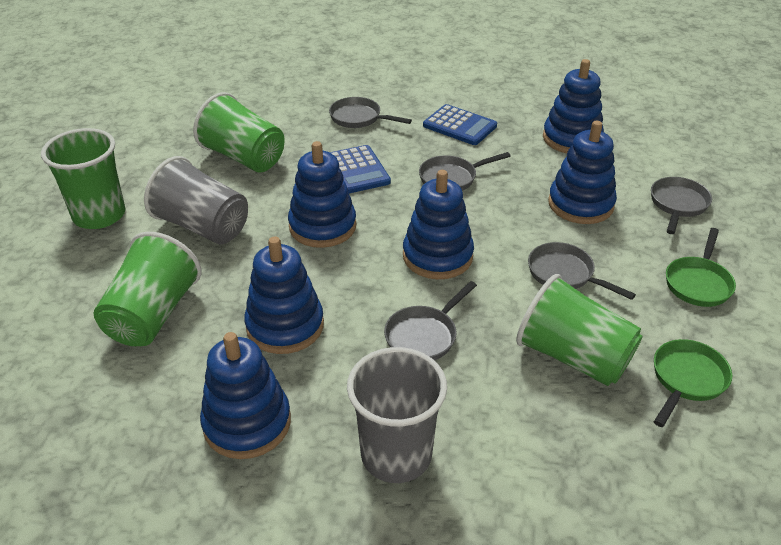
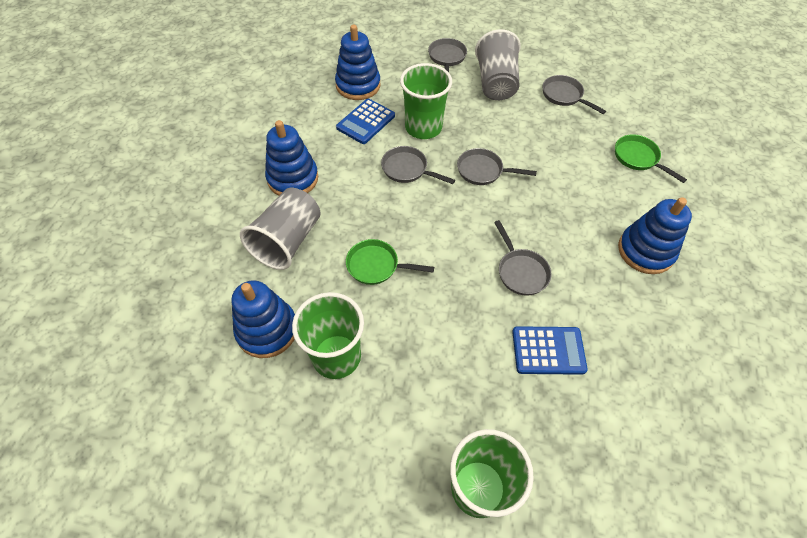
blue stacking toy: [200,332,291,459] [244,237,324,354] [288,141,356,248] [403,170,474,279] [543,59,604,153] [548,120,617,224] = 6 -> [231,281,295,358] [265,120,318,195] [335,25,381,100] [618,197,692,274] = 4
green cup: [41,128,125,229] [93,232,201,346] [193,92,285,173] [516,274,643,386] = 4 -> [292,292,364,379] [400,63,452,139] [450,429,534,518] = 3

